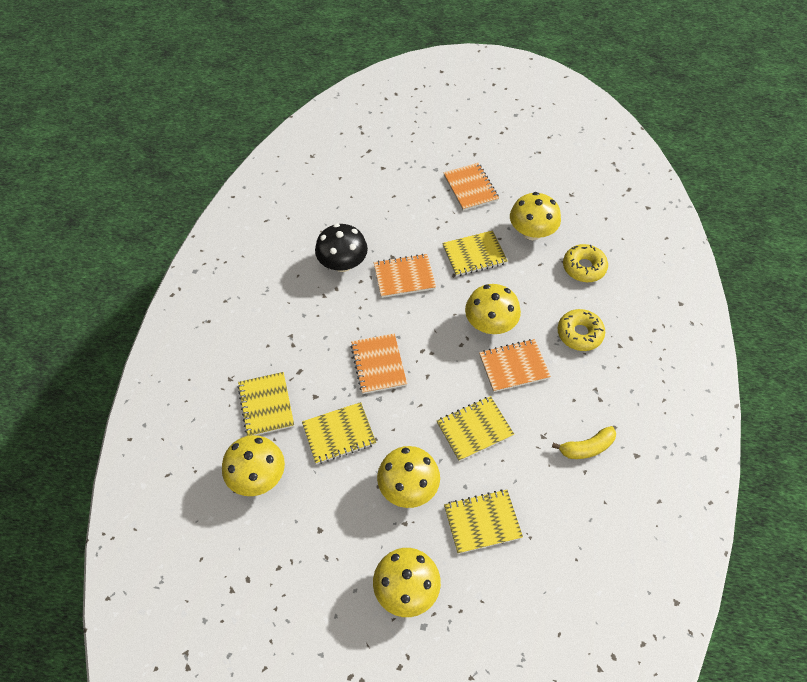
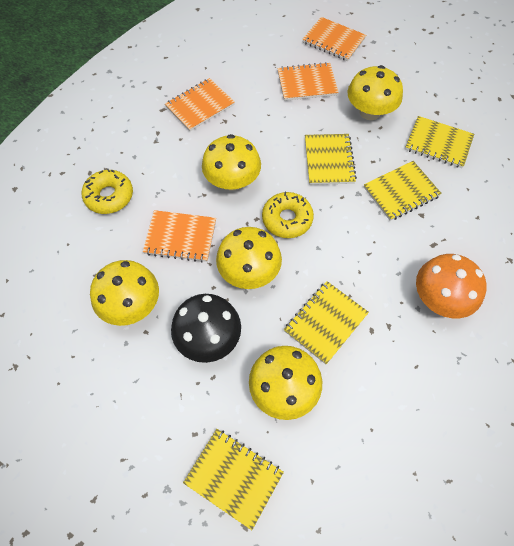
orange mushroom: none = 0 -> [416,254,487,318] = 1
yellow banana: [552,426,616,459] = 1 -> none = 0

